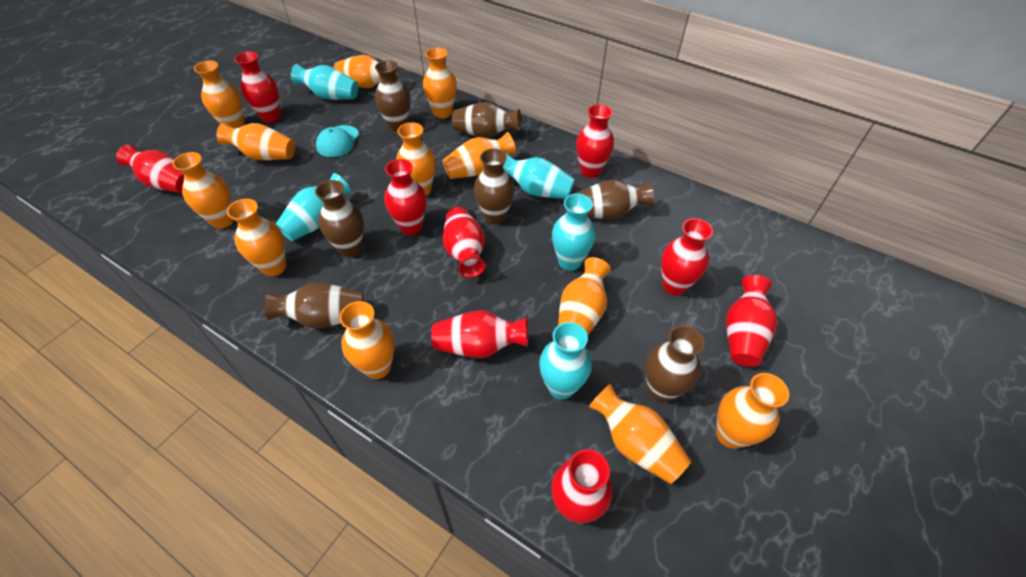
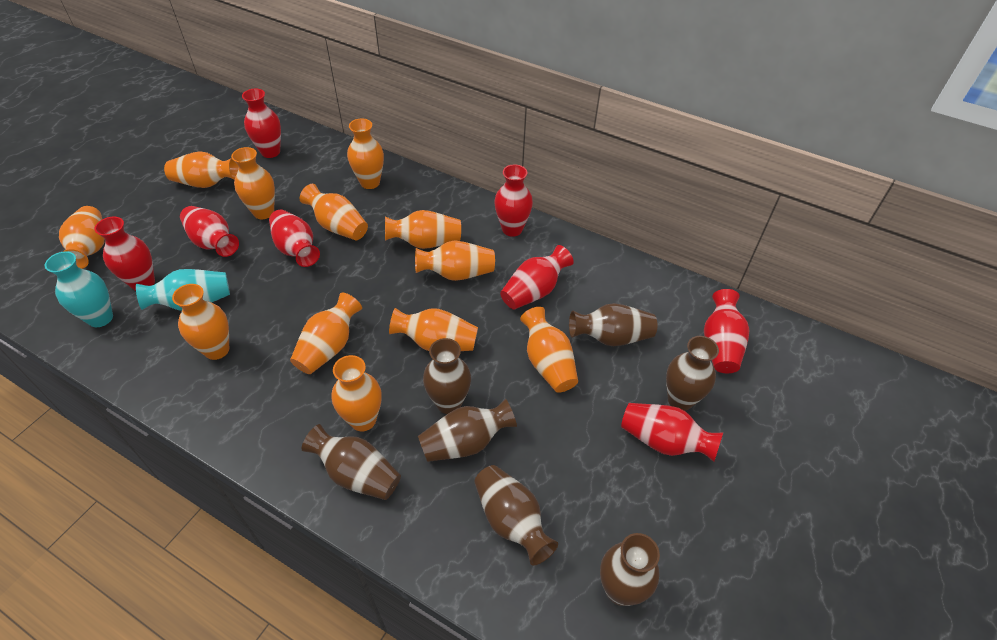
red vase: [116,144,184,193] [235,51,280,123] [384,159,426,235] [431,310,528,358] [443,207,485,278] [551,449,612,523] [576,104,614,178] [661,218,713,296] [726,275,777,367] = 9 -> [94,217,155,291] [180,206,239,257] [242,88,281,158] [269,210,320,267] [494,164,533,237] [500,245,574,309] [621,403,723,462] [704,289,750,373] = 8
turquoise cap: [316,125,359,157] = 1 -> none = 0
turquoise vase: [276,173,351,241] [291,64,358,100] [503,153,575,199] [539,322,592,399] [552,194,596,271] = 5 -> [45,251,113,327] [136,269,230,311] = 2

